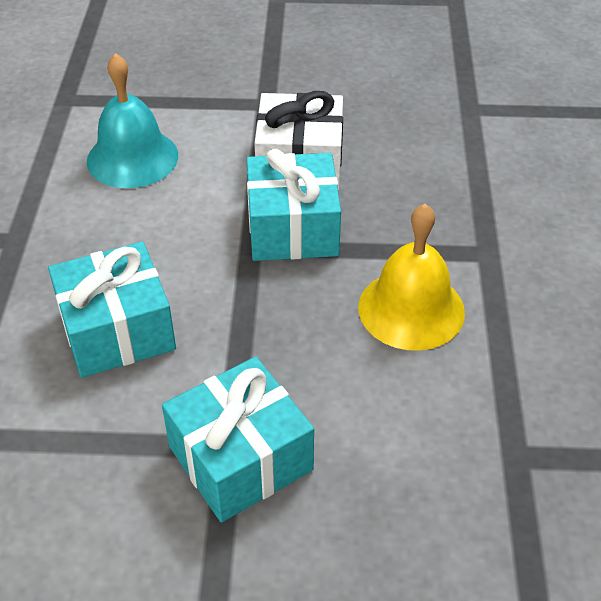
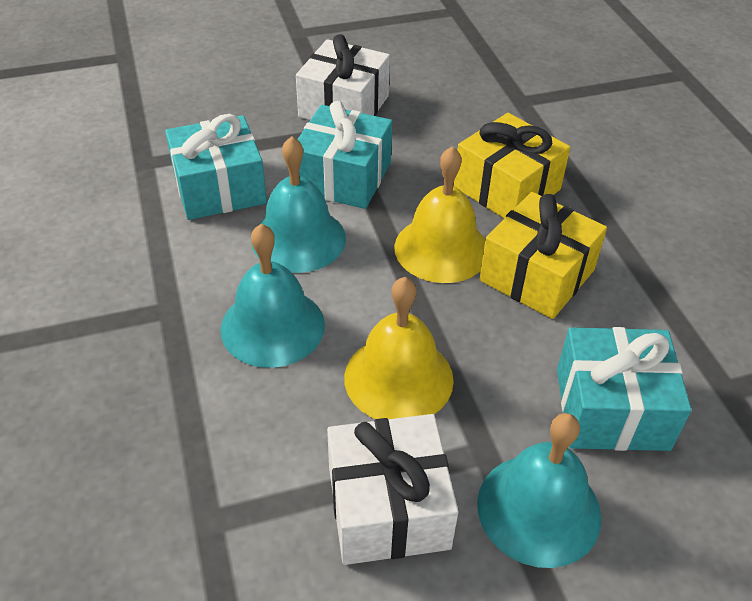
turquoise bell: [87,53,178,188] = 1 -> [220,224,325,368] [252,136,346,273] [477,413,601,568] = 3
white gift: [255,91,343,190] = 1 -> [296,34,390,120] [327,414,458,565] = 2
yellow bell: [358,204,465,351] = 1 -> [344,277,454,419] [394,146,485,283] = 2
yellow gift: none = 0 -> [454,113,571,219] [479,192,607,319] = 2

